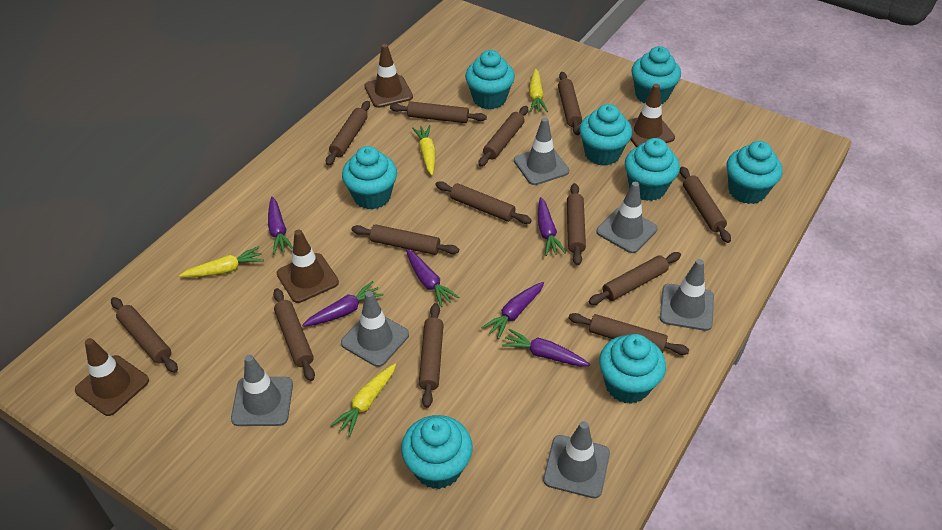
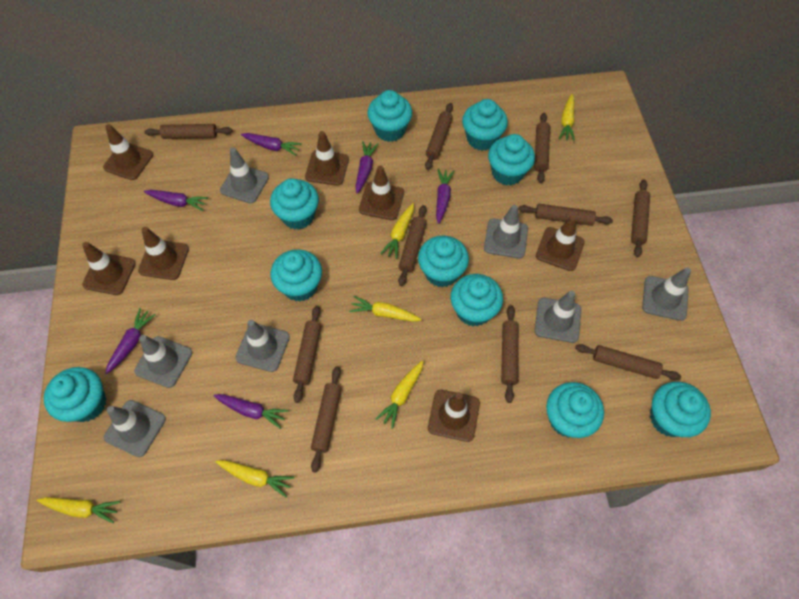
brown rolling pin: [111,297,178,373] [273,288,315,381] [326,101,370,166] [351,224,459,255] [390,101,487,123] [419,303,444,408] [435,181,532,224] [478,106,528,167] [558,72,582,135] [567,183,586,266] [569,313,689,355] [589,252,681,305] [680,167,731,243] = 13 -> [144,124,232,139] [293,305,321,403] [311,366,342,473] [398,205,427,286] [425,103,453,170] [501,305,519,403] [518,204,613,226] [534,113,550,183] [575,344,681,380] [631,179,650,257] = 10
brown traffic cone: [75,338,149,416] [277,230,339,303] [364,44,413,108] [628,84,675,147] = 4 -> [82,242,136,295] [103,124,153,180] [138,227,189,280] [305,131,349,186] [359,165,404,220] [428,390,480,442] [536,216,585,271] = 7
grey traffic cone: [231,355,293,426] [341,291,409,367] [514,117,569,185] [543,421,610,498] [596,182,658,253] [660,259,714,331] = 6 -> [104,400,166,457] [134,335,192,388] [220,147,269,203] [235,320,290,372] [484,205,528,259] [535,291,581,343] [642,267,691,321] = 7
turquoise cupcake: [342,146,397,209] [401,415,473,489] [465,50,515,109] [579,104,632,166] [599,334,666,404] [625,138,680,201] [631,46,681,104] [726,141,783,204] = 8 -> [44,367,107,422] [270,178,319,230] [270,249,322,302] [367,90,412,142] [418,235,469,288] [450,274,503,326] [462,99,508,151] [488,134,535,186] [546,382,604,438] [650,382,711,437] = 10
yellow carrot: [179,246,264,278] [330,364,396,437] [412,125,435,175] [529,69,548,112] = 4 -> [37,497,120,523] [216,460,294,498] [349,296,422,322] [375,360,424,429] [380,203,414,259] [559,94,575,142] = 6

